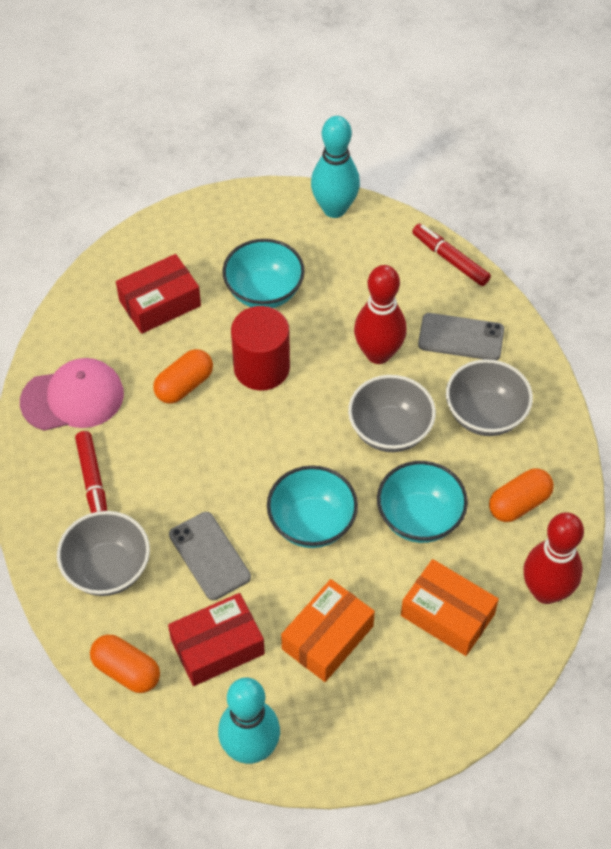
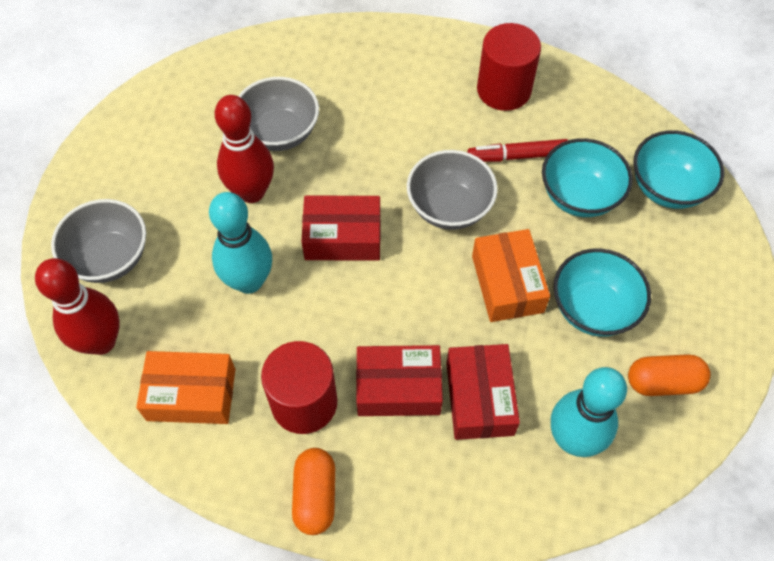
grey phone: [169,512,251,600] [418,313,504,360] = 2 -> none = 0
orange capsule: [90,635,160,693] [153,349,213,404] [489,468,554,522] = 3 -> [292,448,335,535] [628,354,711,396] = 2
pink cap: [20,358,124,431] = 1 -> none = 0
red box: [116,254,201,334] [168,593,265,686] = 2 -> [301,196,381,261] [356,345,443,416] [446,344,520,440] = 3
red cylinder: [231,306,290,391] = 1 -> [261,341,338,434] [477,23,541,111] = 2
red marker: [75,431,107,513] [412,224,491,286] = 2 -> [467,139,568,162] = 1

